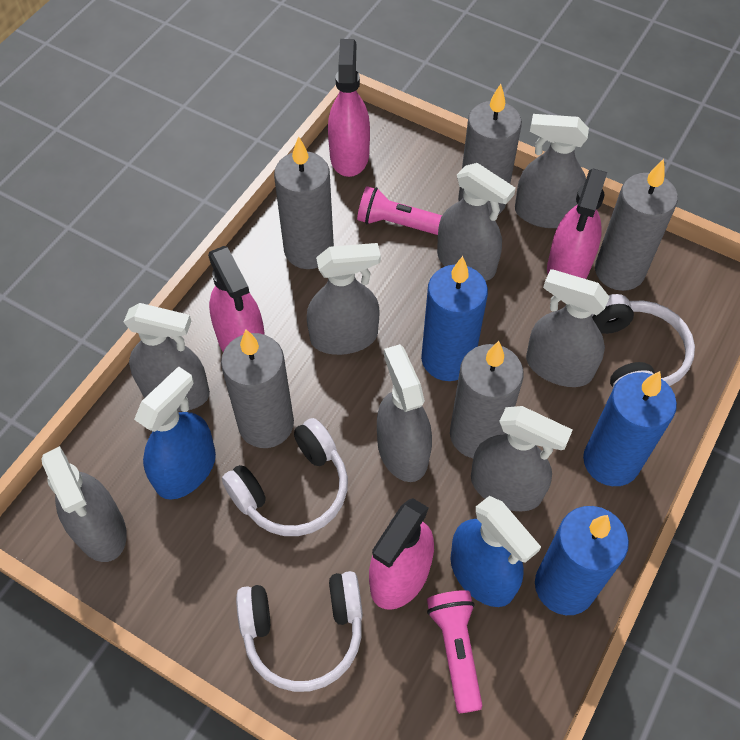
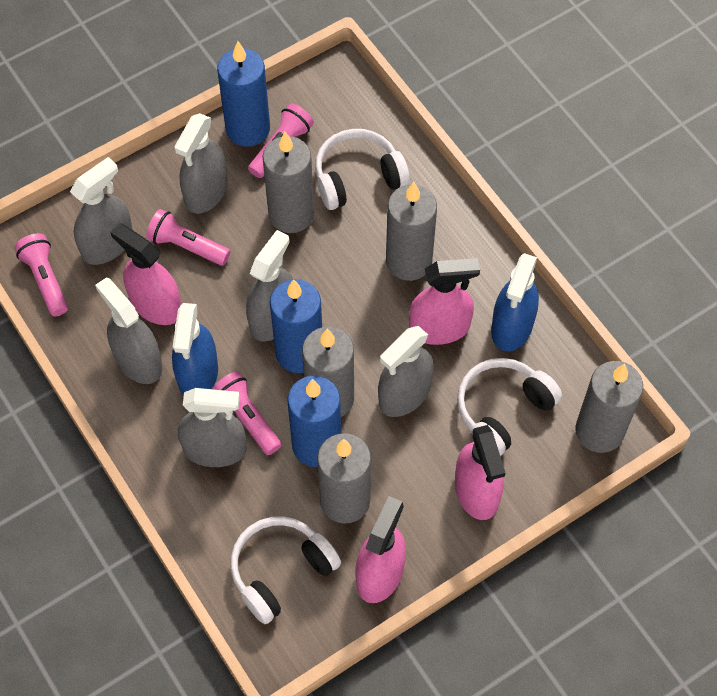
grey spray bottle: [42,446,127,562] [124,303,210,411] [307,243,381,355] [377,344,432,482] [437,163,516,281] [471,406,572,511] [515,114,589,228] [526,269,610,387] = 8 -> [70,157,133,265] [95,277,162,384] [174,113,228,214] [178,388,247,467] [246,230,293,342] [378,326,434,417] = 6
pink flashlight: [357,186,442,235] [427,590,483,713] = 2 -> [15,233,68,316] [146,209,230,266] [212,371,281,455] [248,103,314,178] = 4

